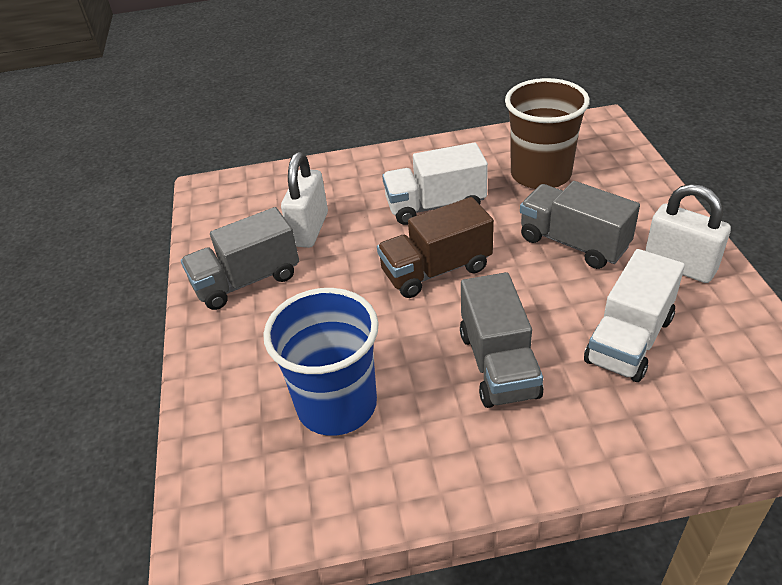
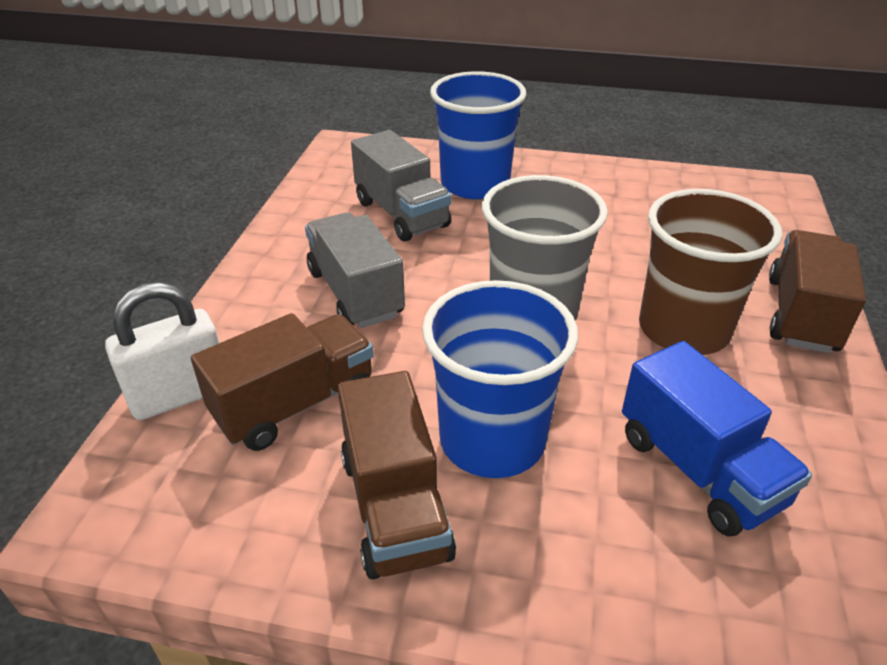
blue cup: [263,288,379,436] = 1 -> [422,280,578,478] [430,71,526,199] = 2
blue truck: none = 0 -> [622,341,812,536] = 1
brown truck: [377,197,494,298] = 1 -> [191,313,374,451] [338,371,456,579] [769,230,866,353] = 3
grey cup: none = 0 -> [482,175,608,321] = 1
grey truck: [181,207,299,310] [460,272,543,408] [520,181,640,269] = 3 -> [305,212,405,328] [351,130,451,241] = 2
white padlock: [281,152,328,248] [645,184,731,283] = 2 -> [105,282,219,420] = 1
white truck: [382,142,488,225] [584,249,685,382] = 2 -> none = 0

